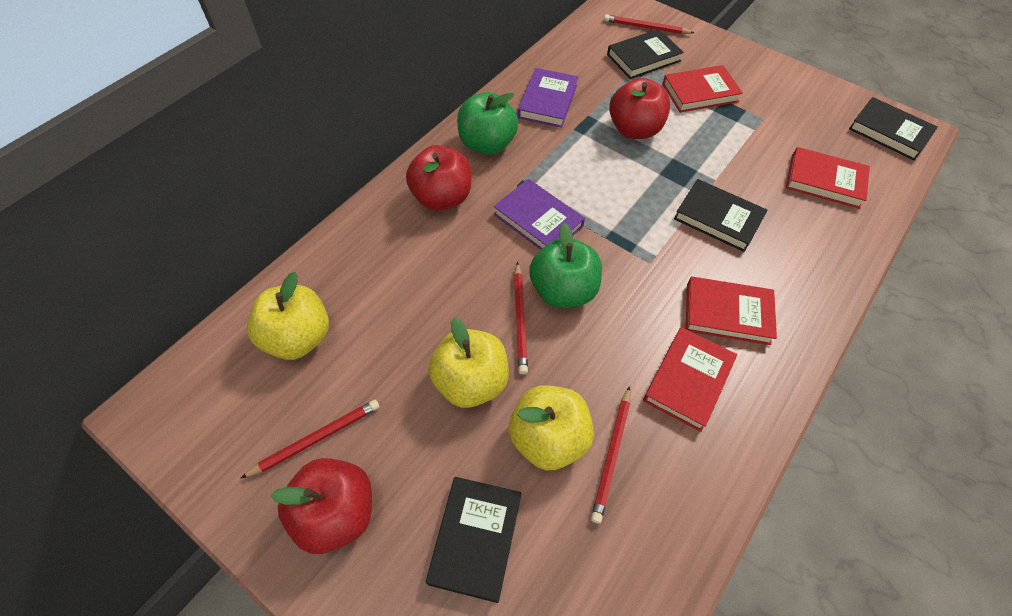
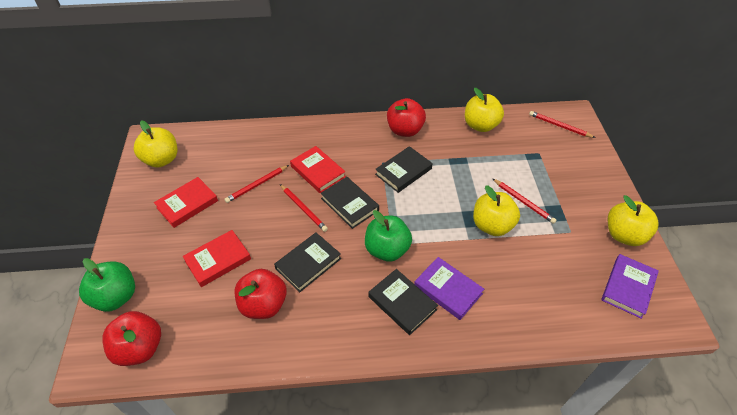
red book: [643,327,737,432] [662,65,743,113] [686,277,777,345] [786,147,870,209] = 4 -> [154,177,218,228] [183,230,251,287] [290,146,346,193] = 3
yellow apple: [247,272,329,360] [428,317,509,408] [509,385,594,470] = 3 -> [133,120,177,168] [465,88,504,132] [473,185,520,236] [608,195,658,246] = 4

